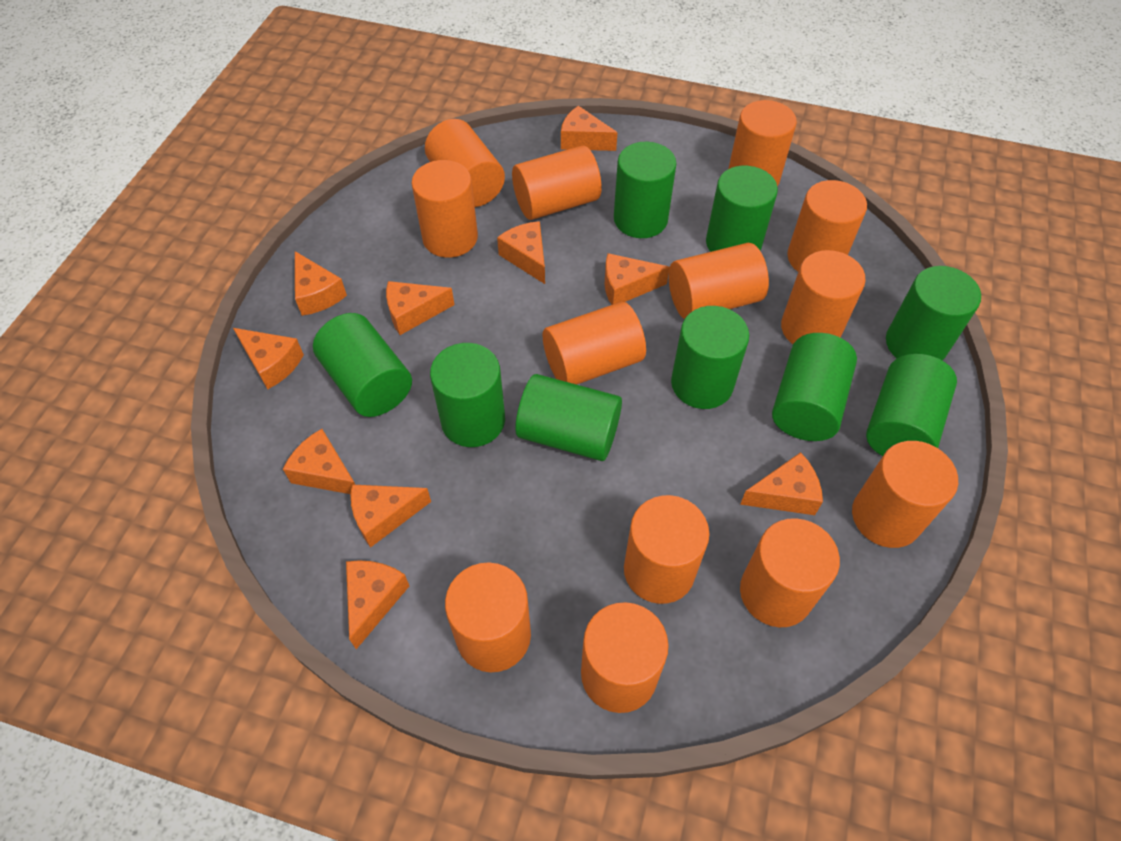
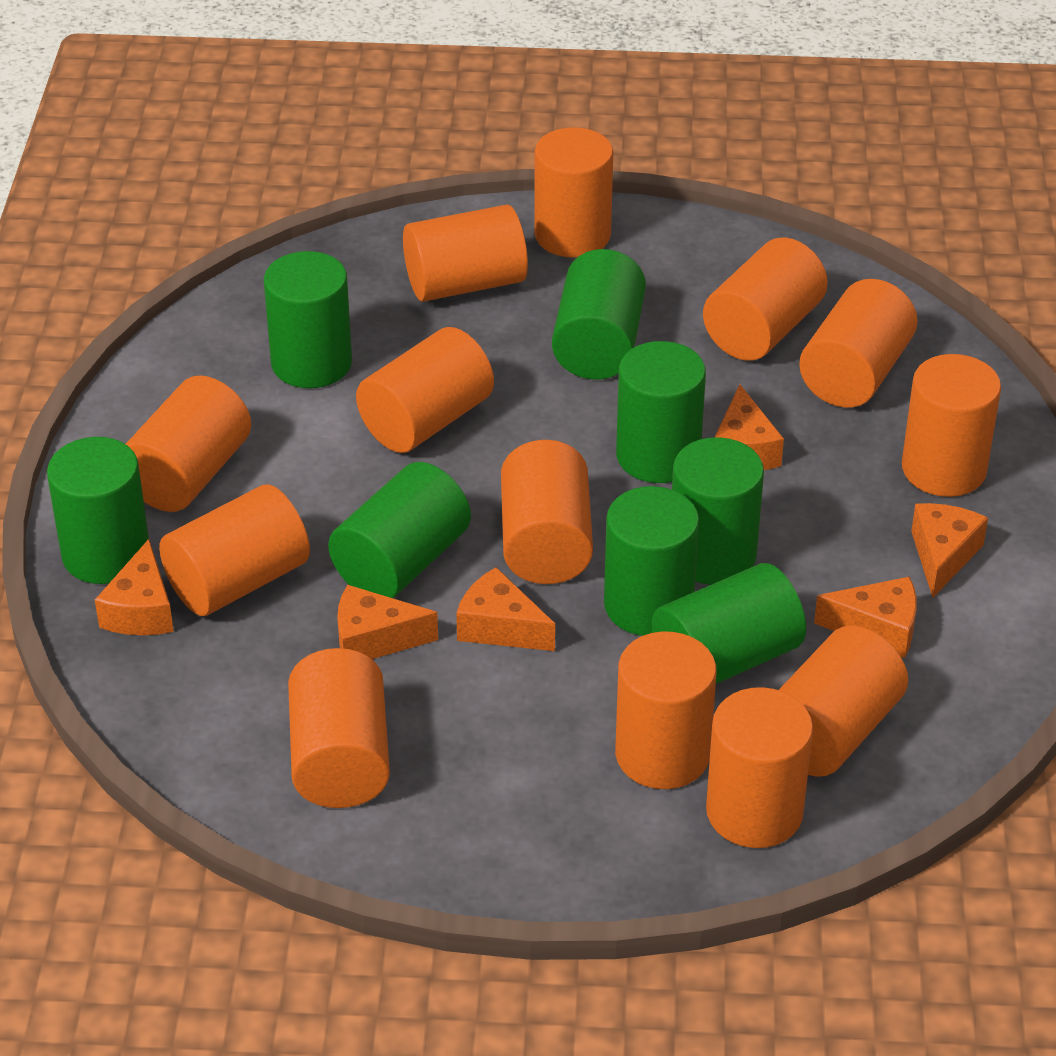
green cylinder: [313,313,412,417] [430,343,505,447] [515,374,622,461] [614,142,677,238] [671,306,749,409] [706,166,778,252] [772,333,857,441] [866,354,957,456] [886,266,981,361] = 9 -> [47,437,149,584] [264,251,352,388] [328,462,471,598] [552,249,646,380] [604,486,699,636] [616,341,706,483] [652,563,806,684] [672,437,764,585] = 8
orange cheese: [233,328,304,389] [283,429,355,494] [295,251,347,316] [346,560,409,649] [351,484,431,548] [386,281,454,335] [497,221,545,284] [561,106,618,151] [605,253,670,305] [740,452,823,515] = 10 -> [95,539,174,635] [337,585,438,659] [456,567,555,651] [714,384,784,470] [814,576,917,658] [911,503,988,598] = 6

